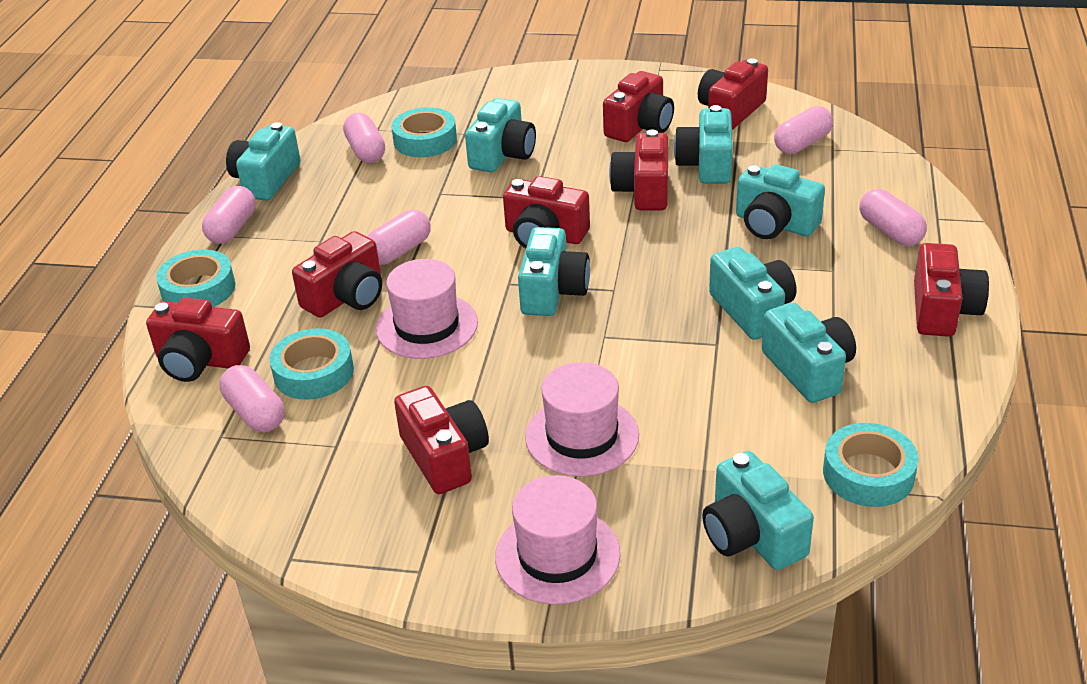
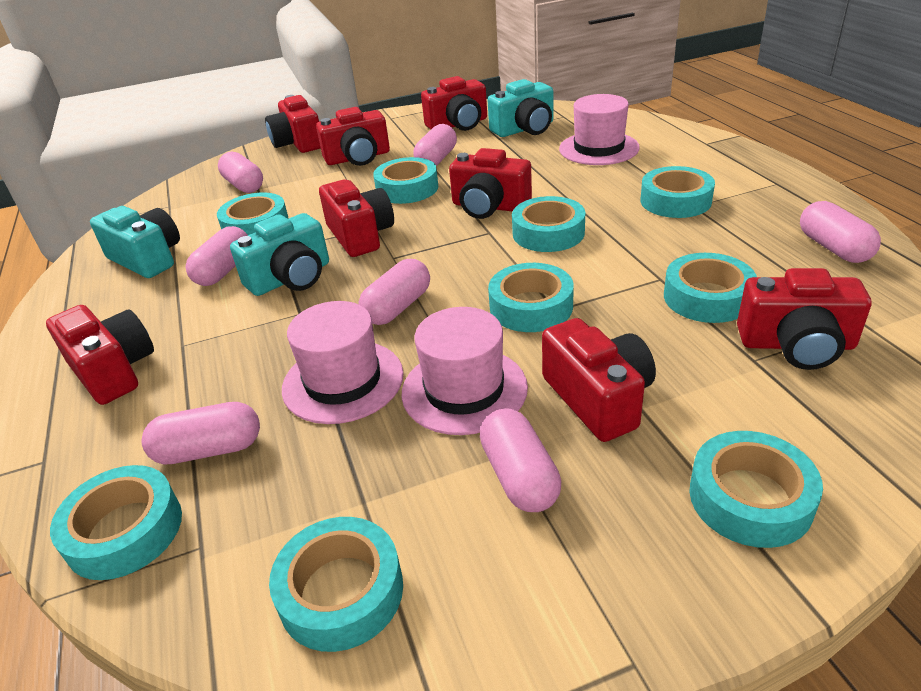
pink capsule: [202,186,256,244] [219,365,285,432] [343,113,385,163] [366,210,431,265] [774,106,833,154] [859,189,927,246] = 6 -> [142,402,260,465] [186,226,248,286] [218,151,263,193] [358,259,430,325] [413,124,457,166] [480,408,561,512] [800,201,881,263] = 7
turquoise camera: [226,122,301,201] [465,98,536,172] [518,227,590,316] [674,105,733,184] [702,451,814,570] [709,247,796,340] [736,164,825,239] [762,303,856,403] = 8 -> [90,206,180,278] [230,213,329,296] [488,79,553,137] = 3
turquoise tape: [156,250,236,307] [269,328,354,400] [391,107,457,157] [823,423,919,507] = 4 -> [50,465,182,580] [217,192,289,235] [269,517,403,652] [373,157,438,204] [488,263,574,332] [512,196,585,252] [641,166,715,218] [664,253,757,323] [689,431,823,548] = 9

